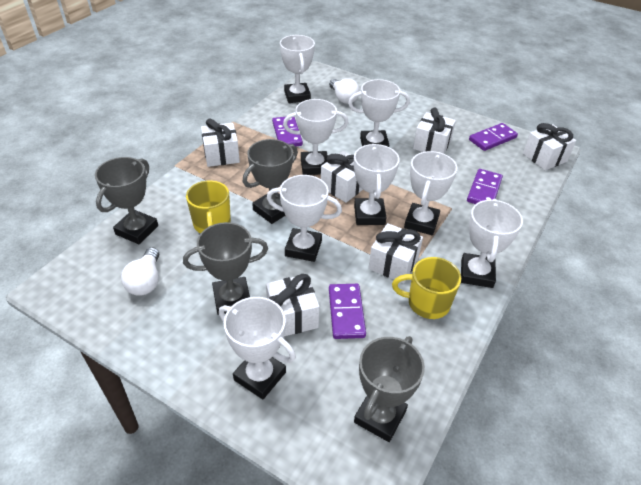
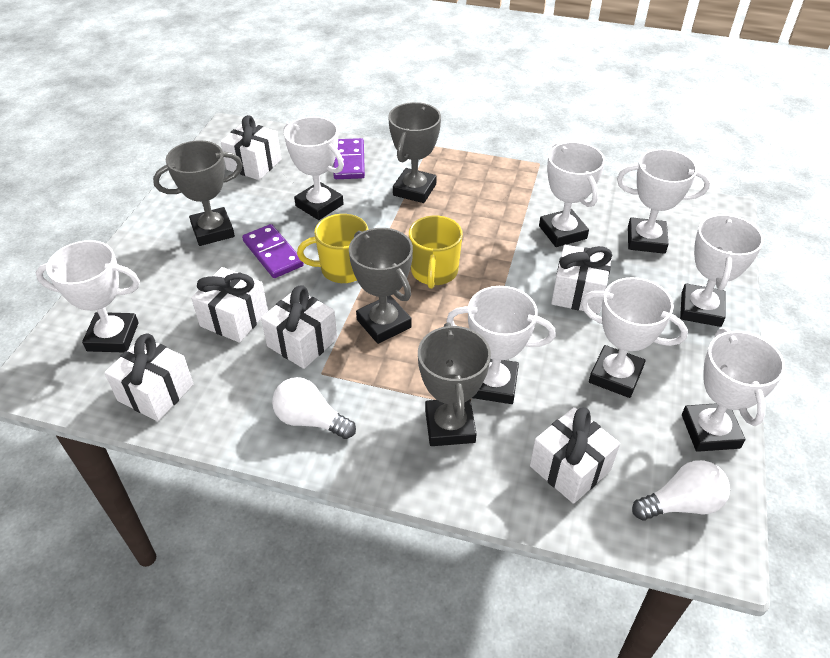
purple domino: [272,117,303,146] [329,284,366,339] [467,169,503,204] [469,123,518,151] = 4 -> [242,224,304,278] [333,138,365,179] = 2

